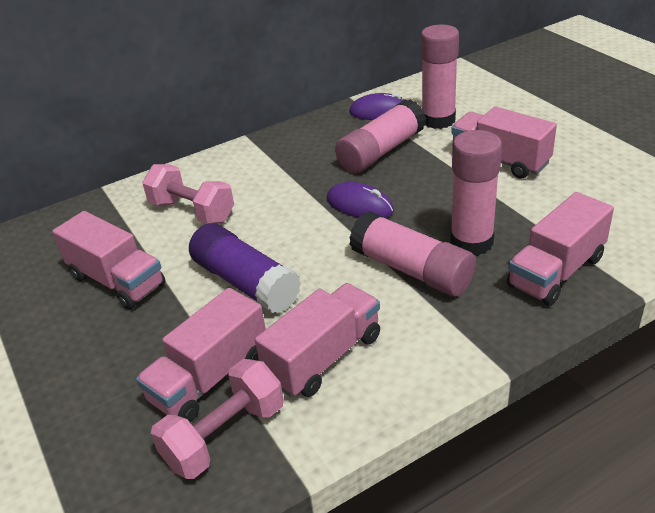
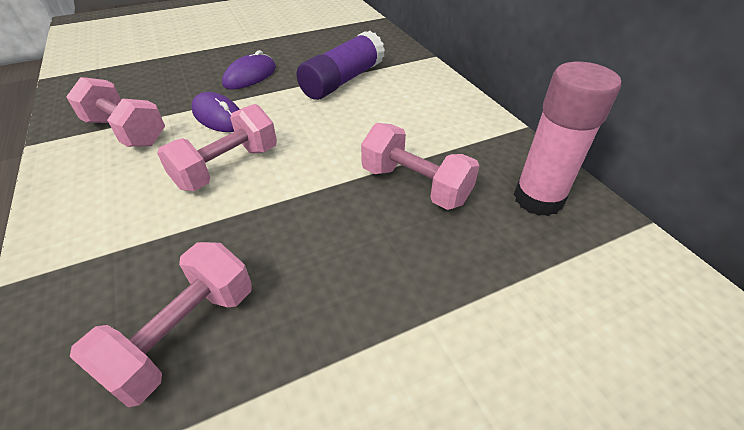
pink dumbbell: [142,164,234,224] [151,359,284,479] = 2 -> [66,77,165,147] [70,242,252,407] [157,104,277,191] [361,123,479,210] = 4
pink glue stick: [335,99,426,173] [349,211,476,297] [421,25,459,129] [450,130,502,256] = 4 -> [514,62,621,216] = 1
pink truck: [52,211,165,309] [136,288,266,422] [255,283,380,397] [451,107,557,179] [507,192,614,306] = 5 -> none = 0

